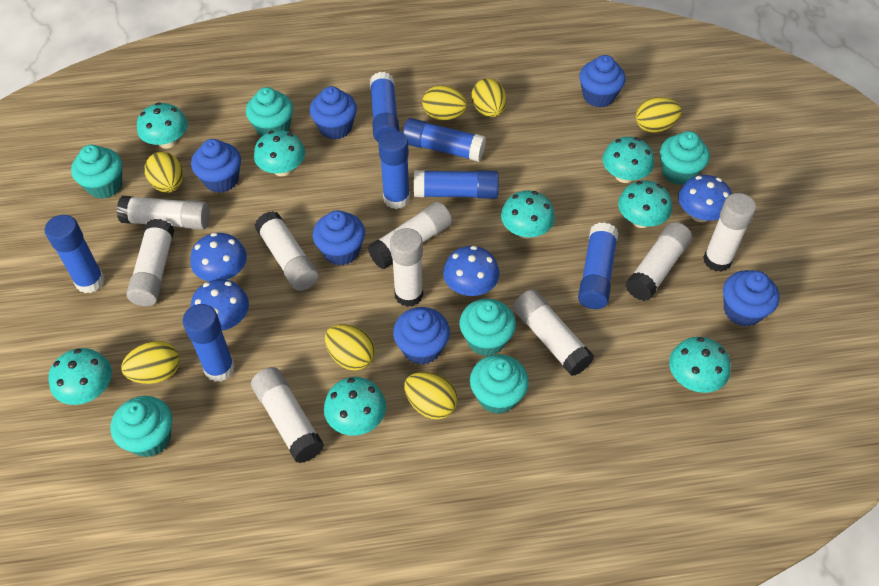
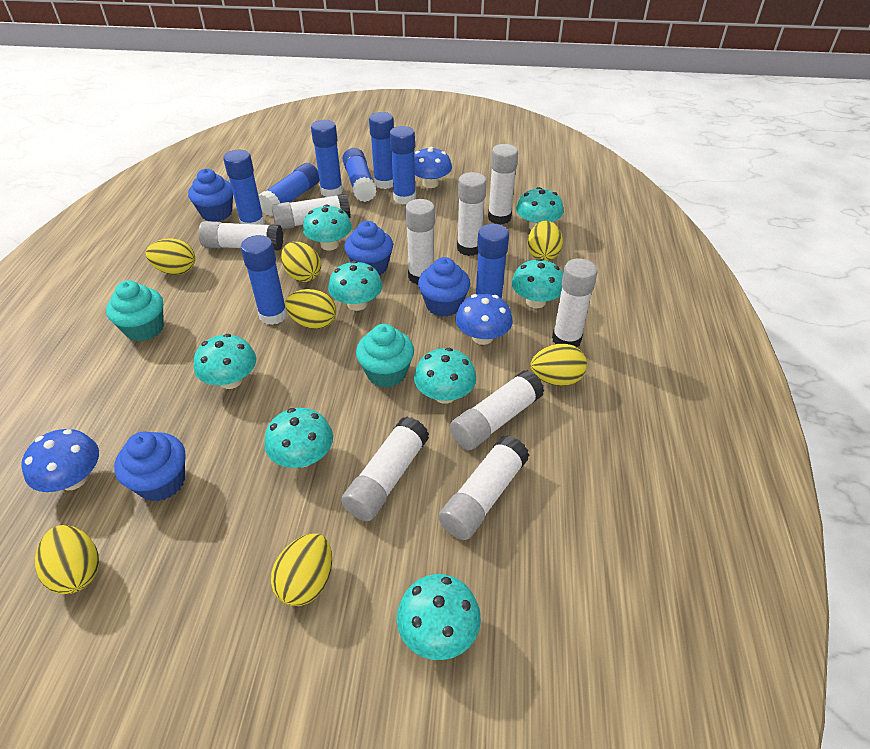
blue cupcake: [191,139,241,193] [309,86,357,139] [313,210,365,266] [393,307,450,365] [579,55,626,107] [723,270,779,327] = 6 -> [114,431,186,502] [188,169,233,222] [344,221,393,275] [418,257,470,317] = 4
blue glue stick: [45,215,105,293] [183,304,235,382] [370,72,400,142] [378,131,410,209] [402,118,486,162] [414,170,499,199] [578,222,618,309] = 7 -> [223,150,265,225] [241,235,287,325] [258,163,319,216] [311,120,343,197] [343,148,377,202] [369,112,394,189] [389,126,416,205] [476,224,509,299] = 8
blue mushroom: [190,233,247,281] [191,279,249,331] [443,246,499,296] [678,175,732,222] = 4 -> [21,429,99,492] [414,147,452,188] [456,294,513,345] = 3
turquoise cupcake: [71,145,122,199] [110,396,172,457] [246,87,293,137] [460,299,516,356] [470,354,529,414] [660,131,710,185] = 6 -> [106,280,164,342] [356,324,414,388] = 2

